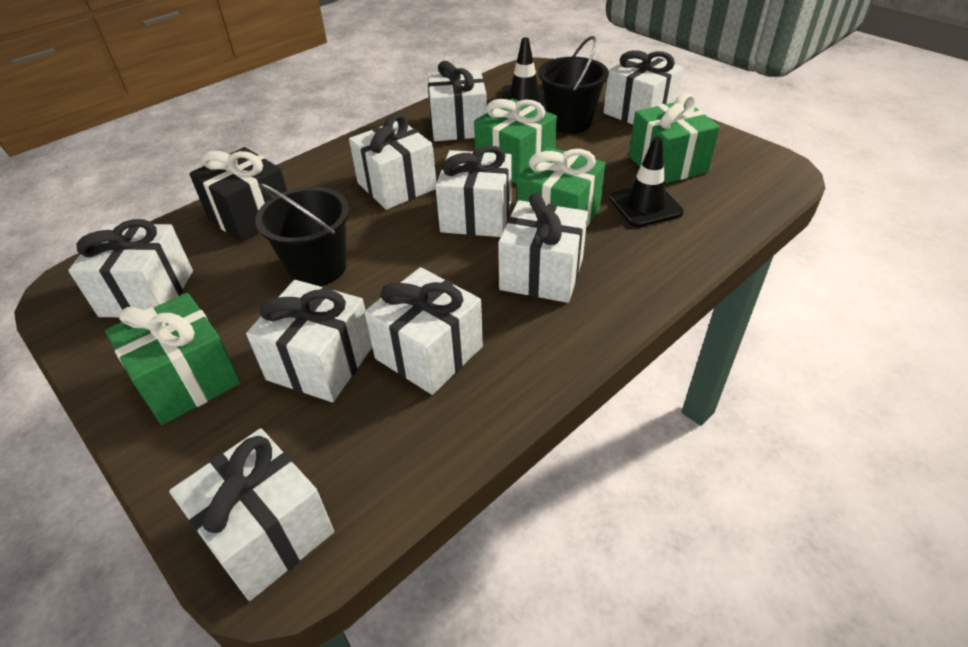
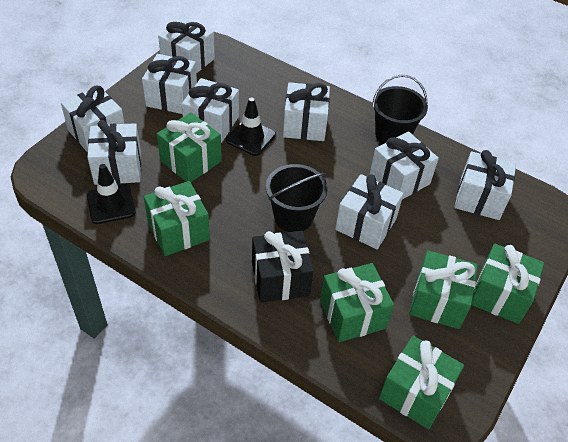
green gift: [105,293,241,425] [474,99,557,184] [517,147,606,227] [629,93,720,183] = 4 -> [144,181,210,256] [157,112,222,182] [320,263,394,342] [379,336,464,429] [409,250,478,329] [471,244,544,324] = 6

